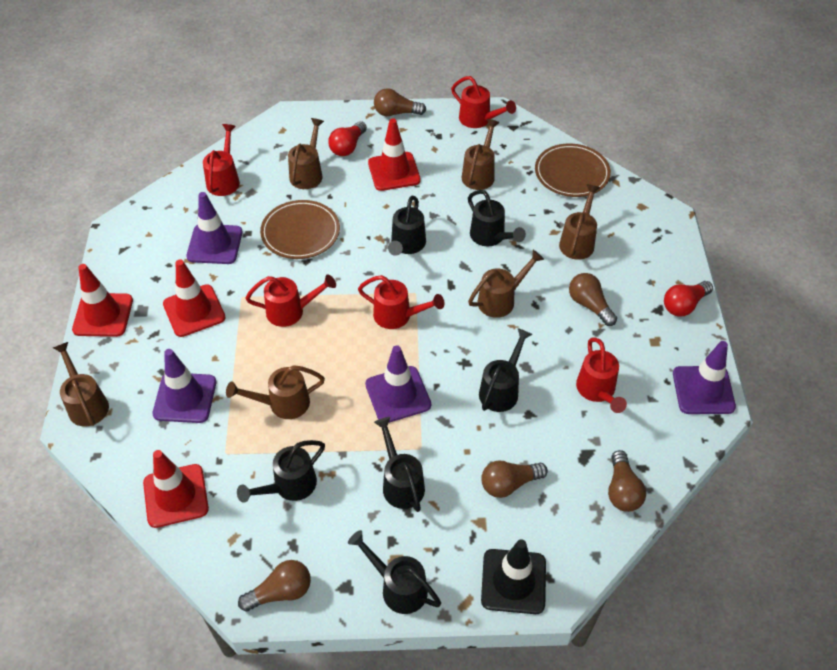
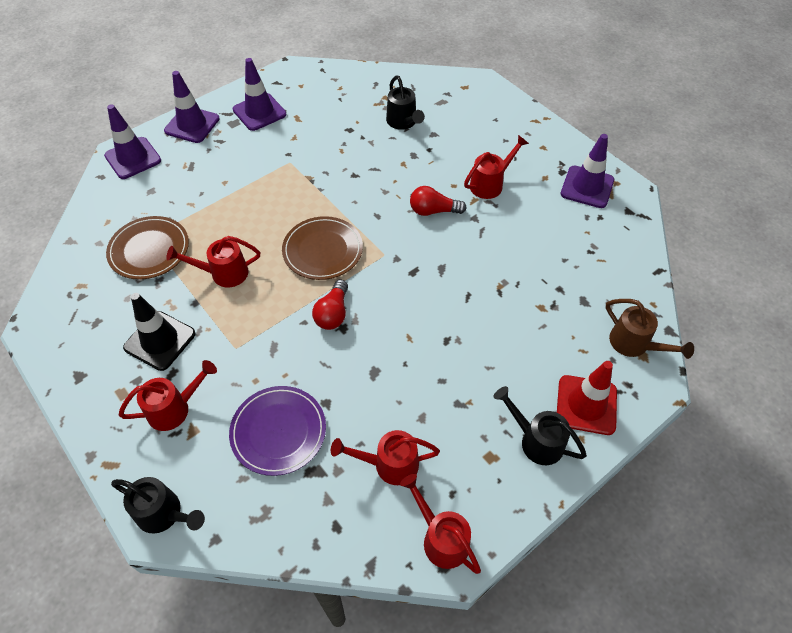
black watering can: [237,440,325,503] [348,530,441,614] [374,417,425,512] [388,196,426,256] [468,190,526,246] [479,328,533,412] = 6 -> [111,477,205,534] [386,76,425,130] [494,386,587,465] = 3
brown light bulb: [238,560,311,612] [374,88,426,116] [481,461,548,498] [569,273,617,326] [608,450,646,512] = 5 -> none = 0
brown watering can: [53,342,109,427] [226,365,325,419] [288,118,324,189] [462,119,500,190] [468,250,544,318] [559,184,600,260] = 6 -> [606,299,694,359] = 1
purple plate: none = 0 -> [229,386,326,476] = 1
red traffic cone: [72,264,133,337] [143,450,209,528] [163,260,226,337] [368,118,421,191] = 4 -> [557,361,617,435] = 1

